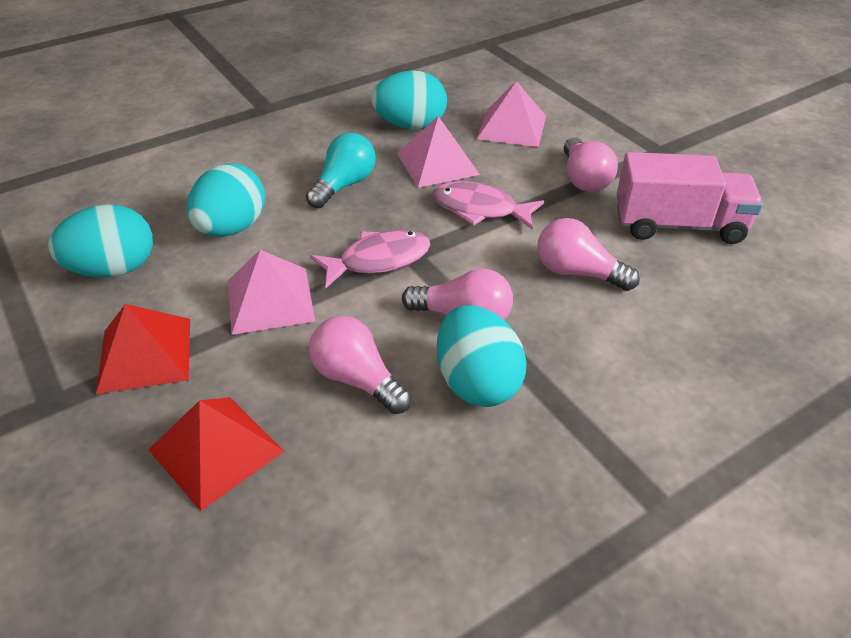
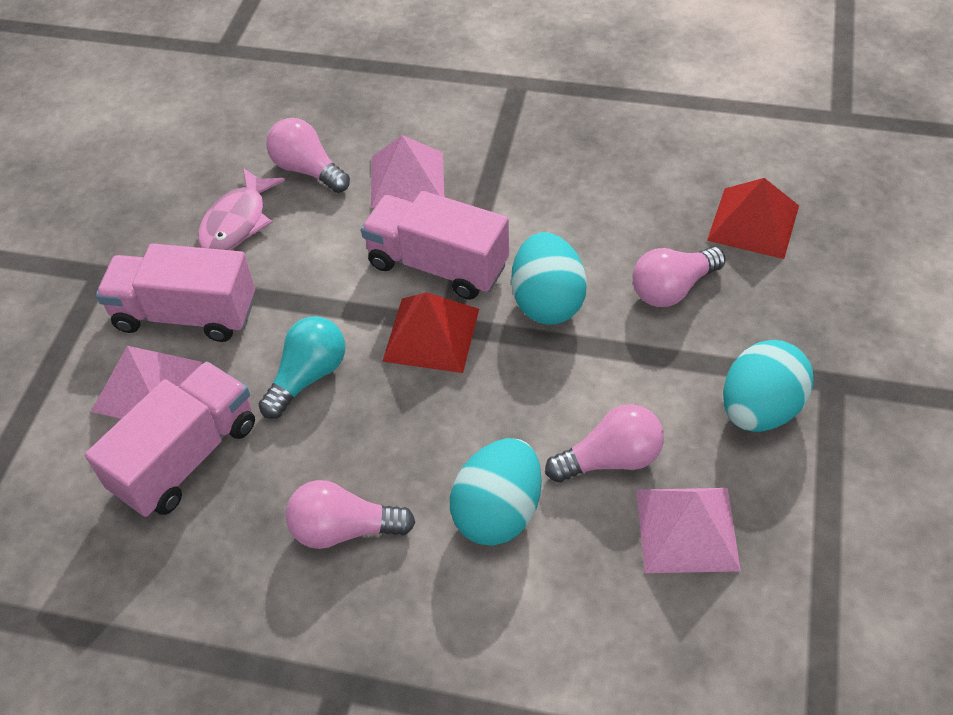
pink fish: [310,230,430,288] [433,181,544,230] = 2 -> [198,168,285,250] = 1
pink truck: [616,152,763,244] = 1 -> [85,361,255,517] [96,243,255,342] [361,191,509,300] = 3
turquoise egg: [48,204,153,277] [187,163,265,237] [371,71,447,130] [437,305,527,407] = 4 -> [450,438,542,546] [511,232,587,325] [723,340,813,432] = 3

